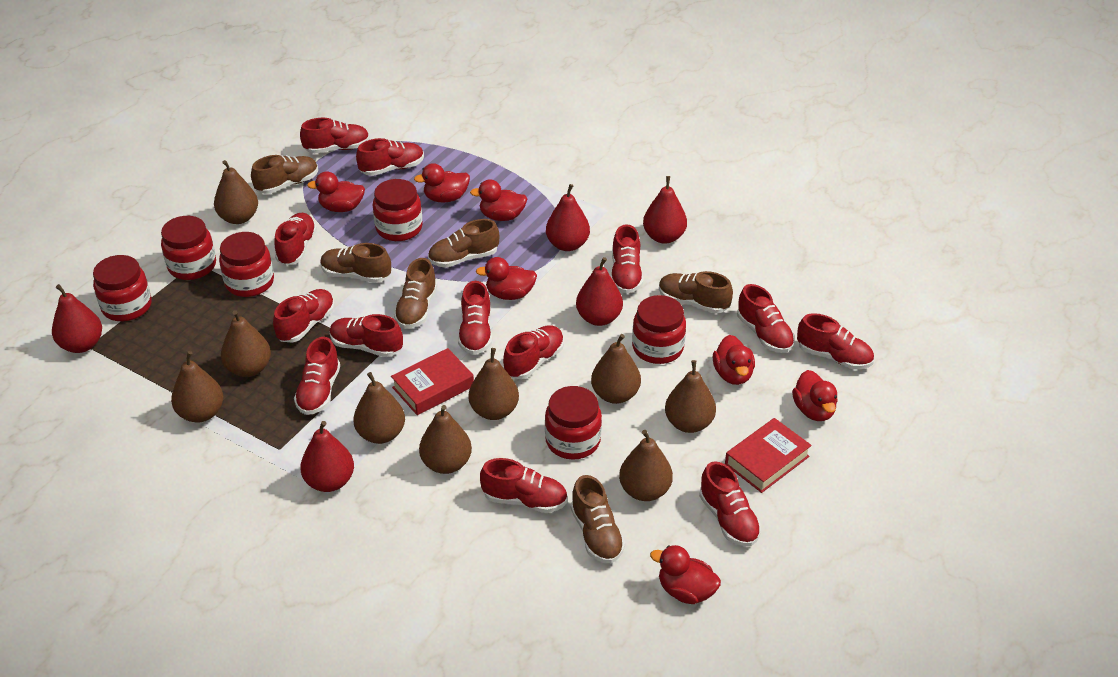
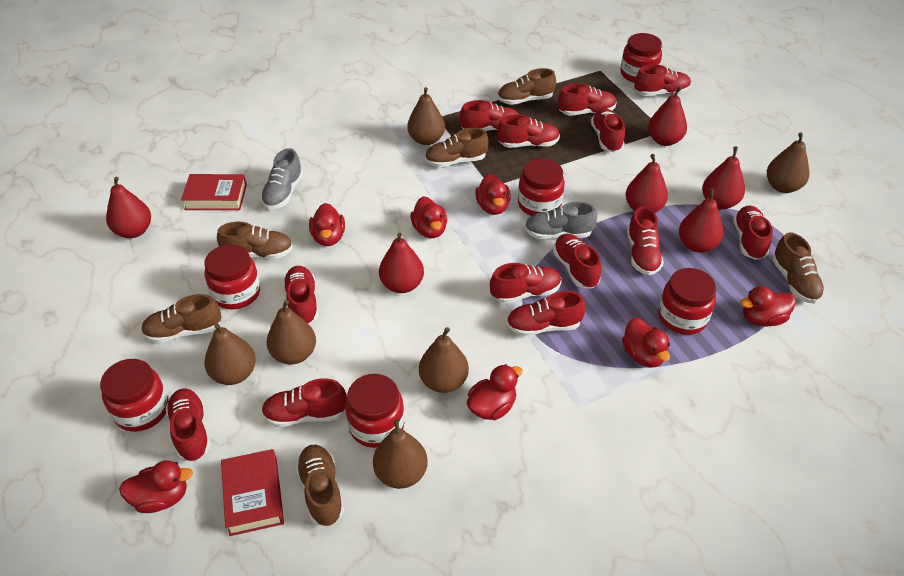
brown pear: [171,351,223,423] [214,160,258,224] [221,310,271,377] [353,372,405,444] [419,405,472,474] [469,348,519,420] [591,334,641,404] [619,430,673,501] [665,360,716,433] = 9 -> [204,323,256,385] [267,300,316,365] [373,419,428,489] [407,87,445,145] [419,327,469,393] [767,133,809,193] = 6
grey shoe: none = 0 -> [261,148,303,209] [525,201,597,239] = 2
red pear: [52,284,102,353] [300,421,354,492] [546,184,590,251] [576,257,623,326] [643,176,687,244] = 5 -> [106,177,151,238] [379,232,424,293] [626,154,668,213] [648,86,687,146] [679,189,724,253] [702,147,745,209] = 6

